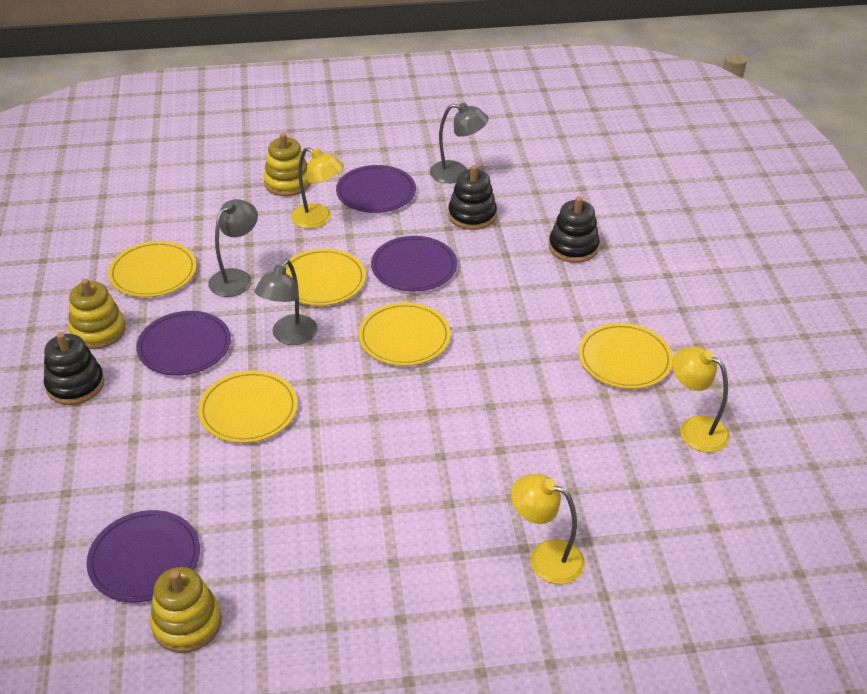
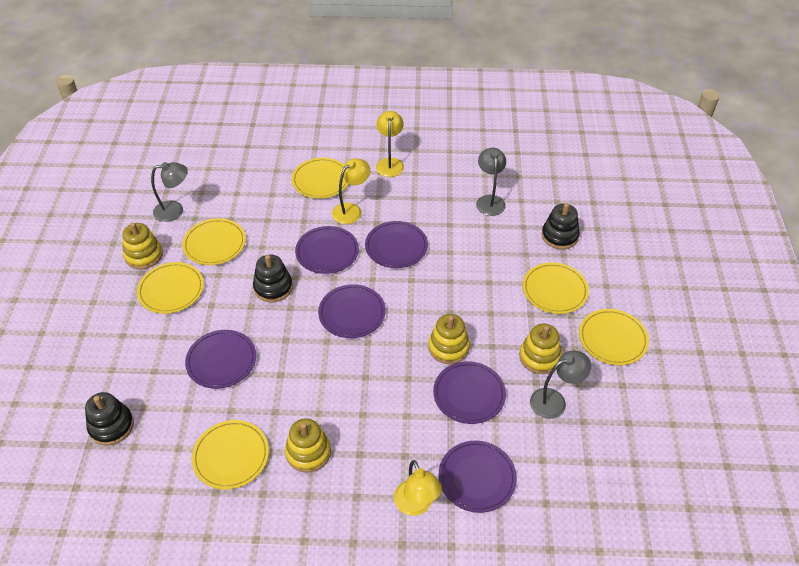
purple plate: [86,510,200,602] [136,311,231,376] [336,165,416,213] [371,236,457,291] = 4 -> [185,330,256,389] [295,226,359,274] [318,284,386,338] [365,221,428,268] [433,361,506,424] [438,441,517,513] = 6
yellow plate: [108,241,197,297] [198,370,298,443] [285,248,366,306] [358,302,451,366] [578,323,673,389] = 5 -> [137,262,204,314] [182,218,246,265] [192,420,269,490] [292,158,348,199] [523,262,589,314] [579,309,649,365] = 6
yellow stacking toy: [68,279,126,349] [150,567,222,653] [264,133,311,196] = 3 -> [123,223,163,270] [285,418,331,473] [428,314,470,364] [519,323,562,374] = 4

